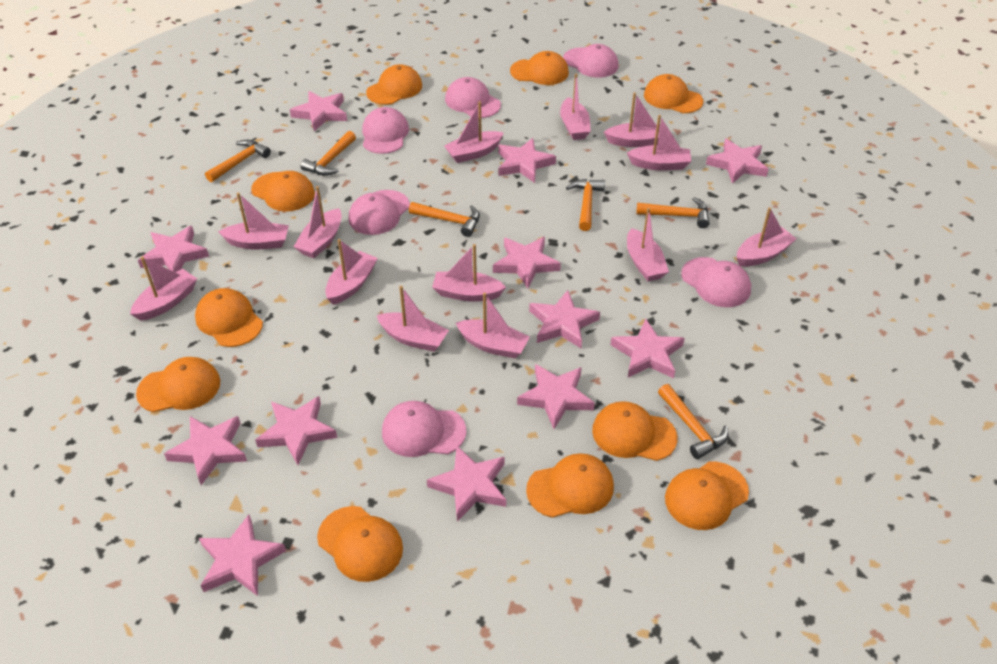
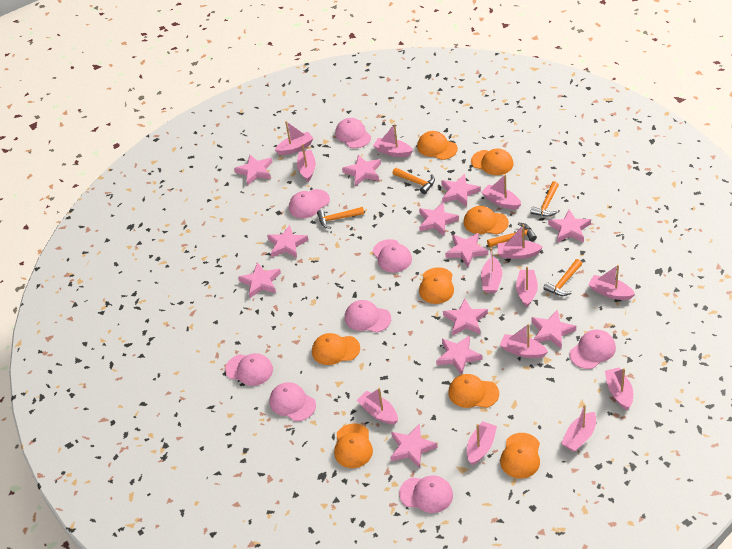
orange cap: [136,357,220,412] [195,288,263,347] [251,171,315,212] [317,506,403,582] [366,64,422,105] [510,51,569,85] [526,453,614,518] [592,401,678,461] [644,74,703,113] [665,462,749,530] = 10 -> [312,333,360,365] [334,424,373,468] [417,131,458,160] [419,267,454,304] [448,374,499,408] [464,206,509,234] [471,149,513,175] [500,433,540,479] = 8
orange hammer: [205,140,271,182] [300,131,356,176] [409,202,480,237] [566,179,605,231] [636,197,710,228] [658,384,728,459] = 6 -> [317,207,364,229] [393,168,435,194] [487,222,537,247] [530,181,559,217] [543,259,582,296] = 5
pink cap: [349,190,410,235] [362,107,409,154] [382,401,466,457] [445,77,501,118] [563,44,619,78] [681,257,751,307] = 6 -> [225,353,273,386] [269,382,316,421] [289,189,330,218] [335,118,371,148] [345,300,391,333] [373,239,412,273] [399,476,453,513] [569,330,616,369] = 8

